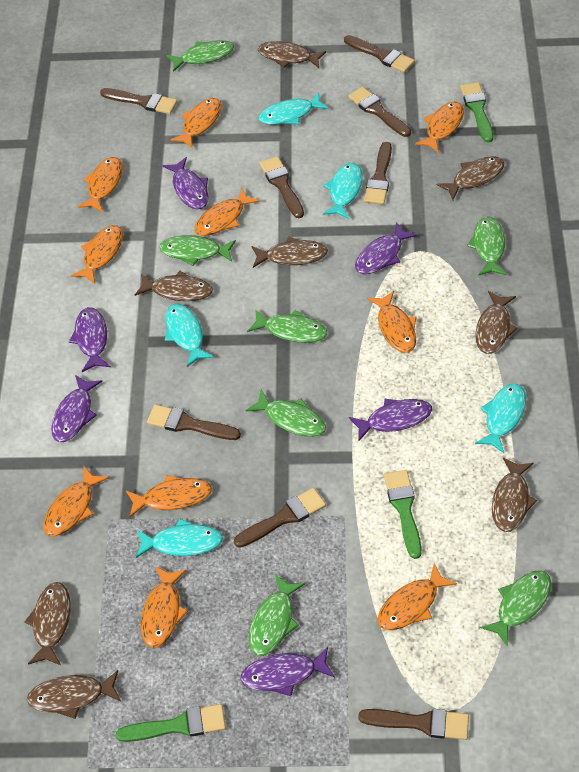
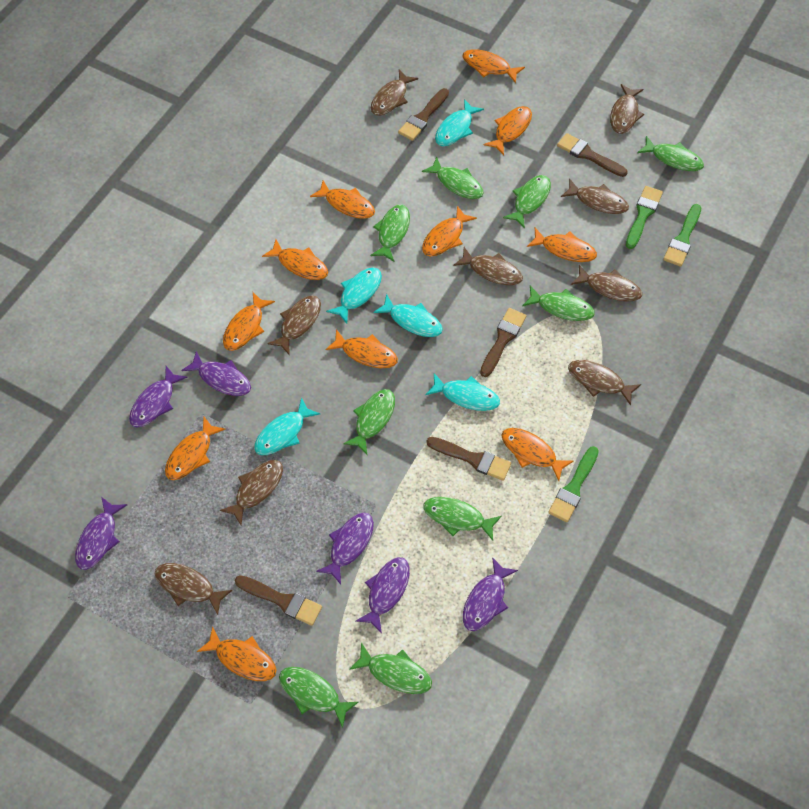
brown brush: [100,88,177,114] [147,404,241,440] [234,488,326,548] [260,156,304,218] [344,35,415,73] [348,87,411,137] [358,709,469,740] [364,142,392,205] = 8 -> [235,575,322,626] [398,88,449,141] [427,437,511,481] [480,308,526,377] [557,133,628,177] = 5
brown fish: [25,582,71,665] [27,670,121,719] [135,271,213,301] [252,237,328,268] [258,41,326,68] [437,156,504,200] [475,291,518,354] [492,457,537,532] = 8 -> [155,563,232,615] [220,460,283,525] [267,296,321,356] [371,70,418,116] [453,247,523,285] [561,179,629,214] [568,360,641,406] [571,265,642,302] [610,84,644,134] = 9
green fish: [159,235,236,266] [166,40,234,72] [246,390,326,437] [247,309,327,343] [249,574,305,656] [467,216,506,276] [480,570,551,647] = 7 -> [279,667,359,728] [343,389,395,454] [349,643,432,694] [370,205,410,262] [422,157,484,199] [423,497,502,541] [503,175,551,228] [522,286,595,321] [637,136,704,171] = 9
orange fish: [43,465,109,537] [71,225,123,284] [78,157,123,212] [126,475,212,517] [141,566,188,648] [170,98,222,148] [195,188,260,236] [367,291,416,353] [378,563,457,630] [415,102,464,153] = 10 -> [165,417,226,480] [197,626,277,681] [223,292,275,351] [262,240,328,280] [310,180,375,219] [326,329,398,368] [422,206,477,257] [462,49,525,83] [484,106,532,155] [501,428,574,481] [527,228,597,262] = 11

